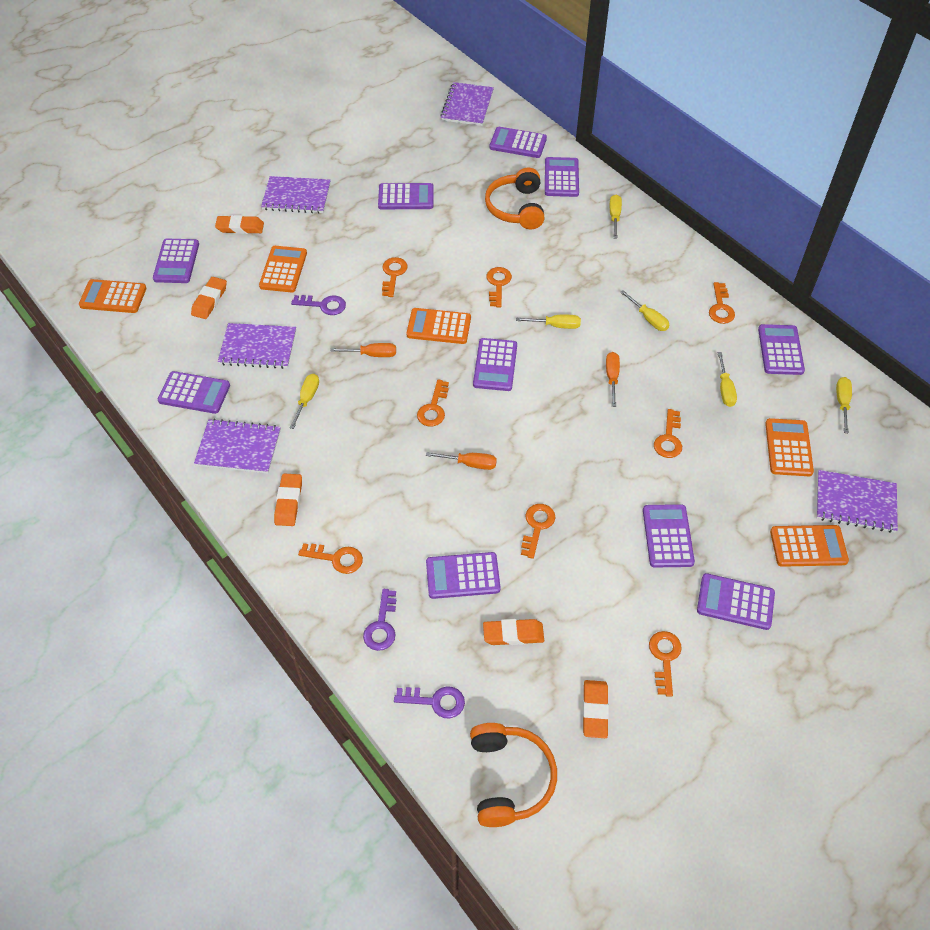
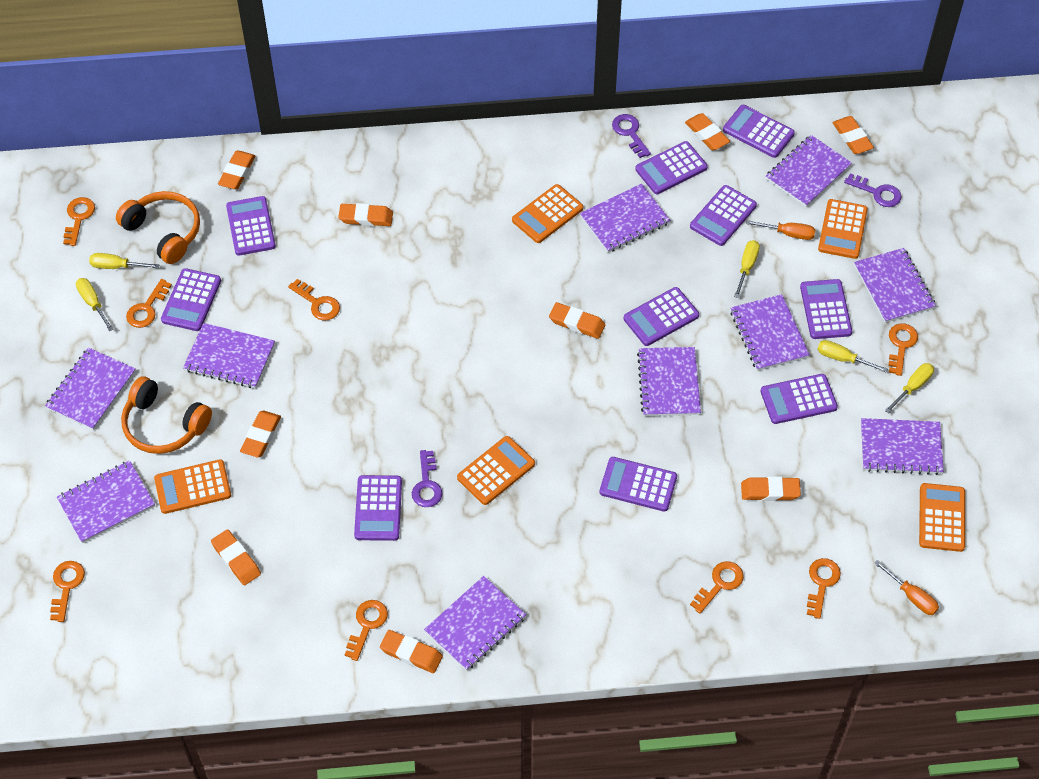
orange eraser: [191,277,227,319] [215,215,264,234] [274,474,302,526] [483,619,544,645] [583,680,609,738] = 5 -> [211,529,261,585] [218,151,255,189] [240,411,281,457] [338,203,393,226] [380,630,443,673] [549,302,605,339] [685,113,730,150] [741,476,801,501] [832,116,874,154] = 9
orange screwdriver: [330,343,396,357] [426,452,497,470] [606,352,620,407] = 3 -> [746,220,815,240] [874,560,939,615] = 2
purple notebook: [194,419,281,474] [218,323,296,369] [261,176,331,214] [440,82,494,126] [816,470,898,533] = 5 -> [45,347,136,430] [57,460,155,543] [183,323,275,388] [424,576,526,671] [580,184,670,253] [637,347,701,416] [730,294,810,371] [766,135,852,207] [854,248,936,323] [861,418,944,475] = 10
yellow screwdriver: [290,374,319,429] [516,315,581,329] [610,195,622,239] [620,290,669,331] [717,352,737,407] [836,377,852,434] = 6 -> [76,278,114,331] [89,253,159,269] [734,240,760,298] [817,340,888,373] [885,363,934,413] = 5

